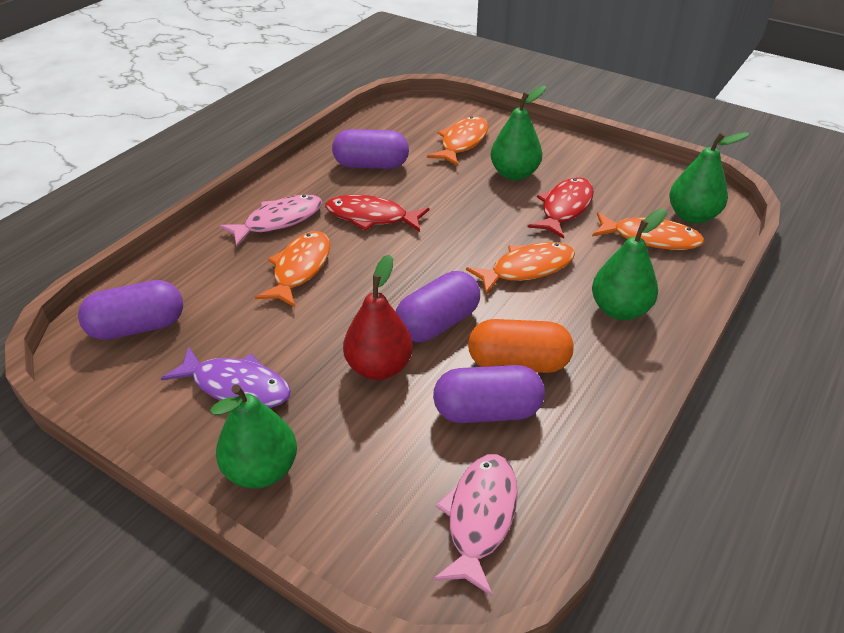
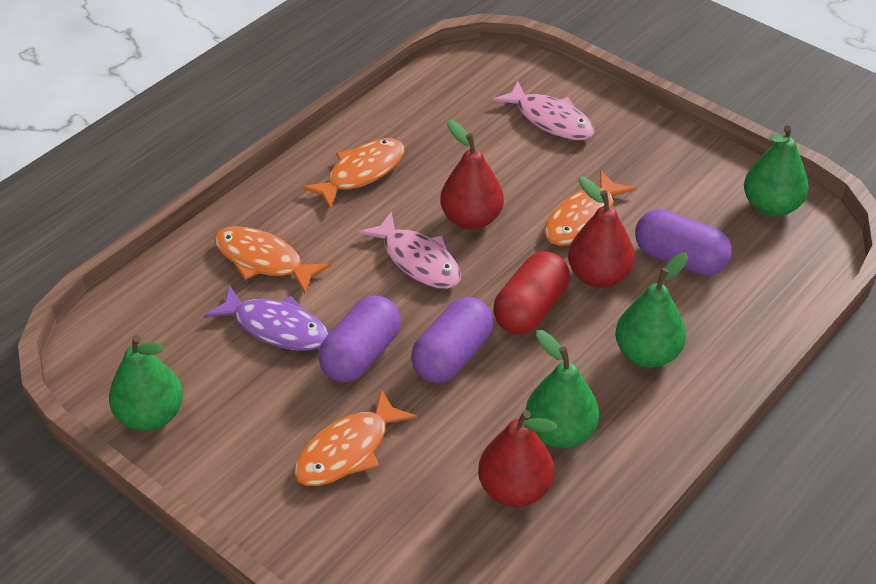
orange capsule: [468,319,574,373] = 1 -> none = 0
purple capsule: [78,280,183,340] [332,129,409,169] [396,271,480,342] [433,365,545,423] = 4 -> [318,296,401,382] [411,297,493,383] [635,209,732,276] = 3
red capsule: none = 0 -> [493,251,570,334] = 1
red fish: [325,195,430,232] [527,177,594,239] = 2 -> none = 0
red pear: [343,254,413,380] = 1 -> [440,120,504,230] [478,410,557,507] [568,177,635,288] = 3

